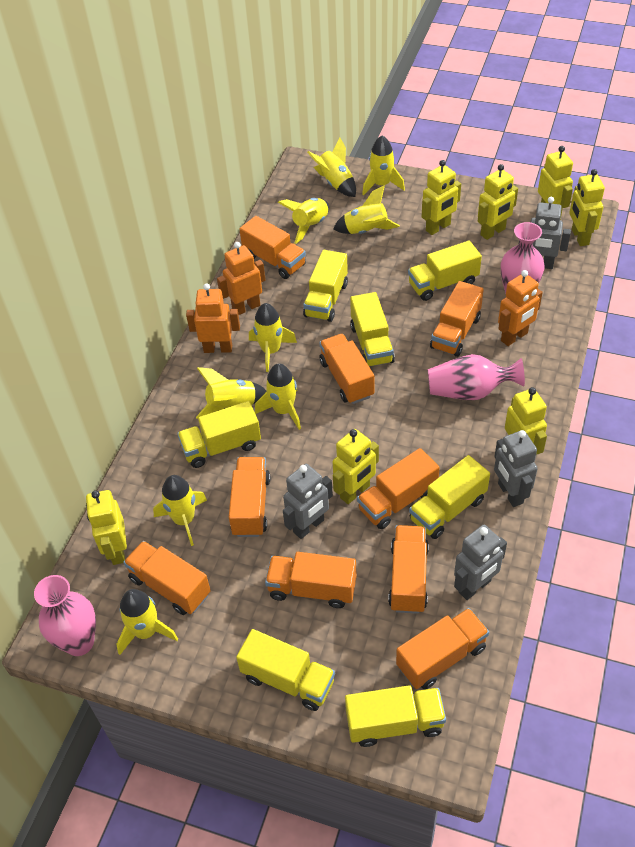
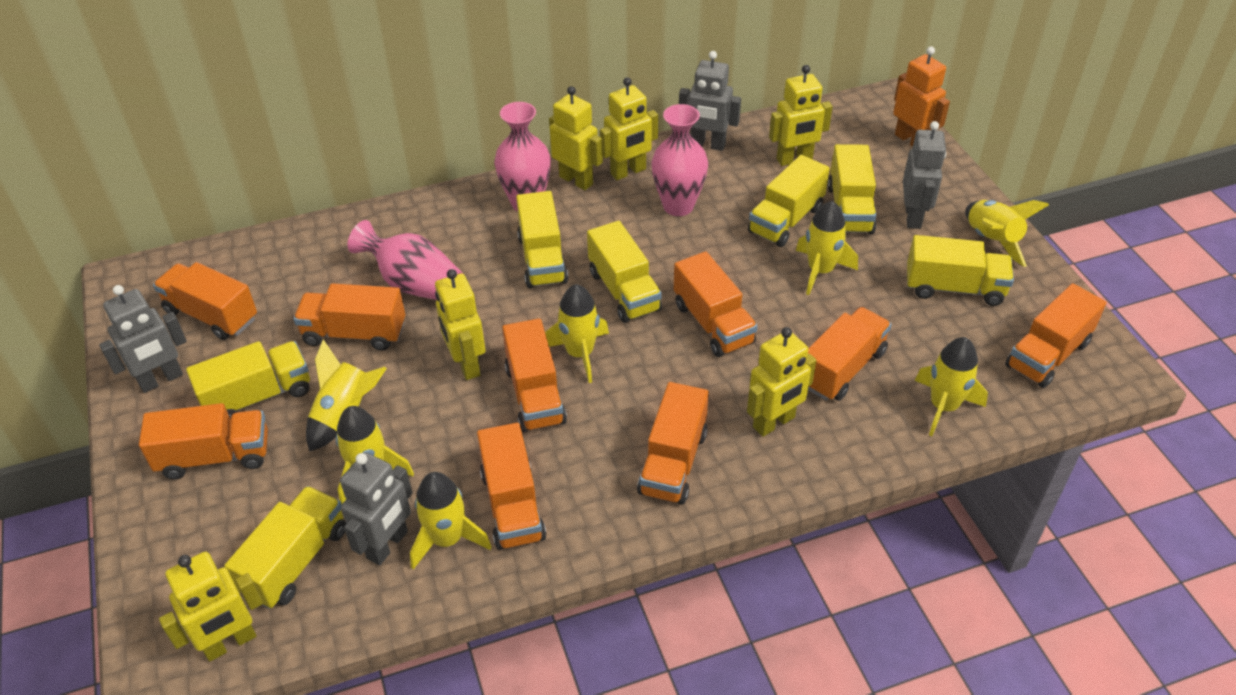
orange robot: [186,283,240,353] [217,242,265,315] [498,270,543,346] = 3 -> [893,46,950,147] = 1
yellow robot: [86,490,127,565] [333,429,379,504] [422,160,461,235] [478,164,518,240] [505,387,547,455] [538,146,573,220] [569,169,605,246] = 7 -> [159,552,263,662] [435,269,486,380] [549,86,603,190] [600,77,658,180] [747,327,817,437] [769,65,833,166] = 6
yellow rocket: [116,589,178,655] [153,475,207,546] [196,367,267,419] [249,303,297,372] [255,363,301,430] [278,198,329,244] [307,138,356,197] [333,185,400,234] [362,135,405,195] = 9 -> [306,339,387,452] [336,406,414,504] [410,472,492,570] [545,284,609,383] [796,201,858,295] [915,337,988,436] [965,200,1049,267] = 7

